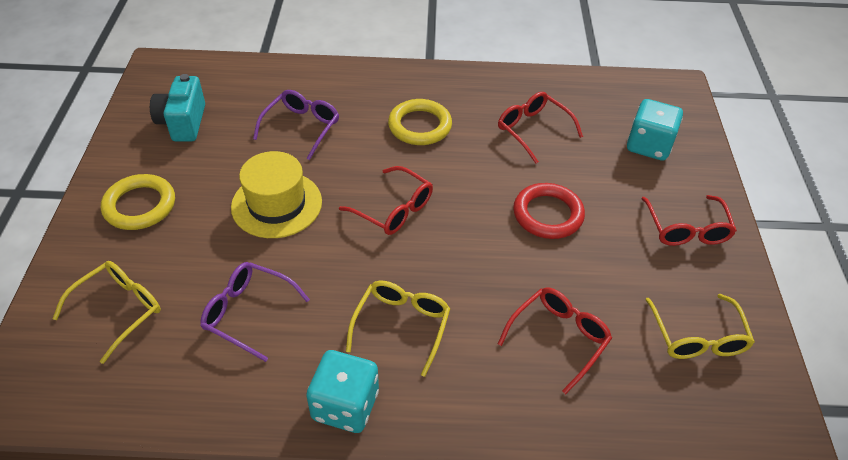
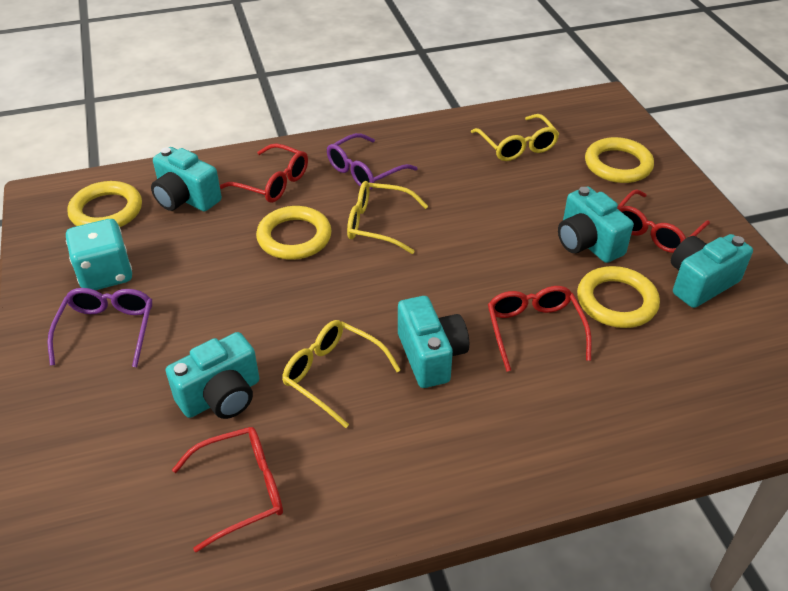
red ring: [513,183,585,239] = 1 -> none = 0
turquoise camera: [150,74,205,142] = 1 -> [151,147,222,211] [166,332,259,419] [398,296,469,388] [558,186,634,263] [671,234,753,308] = 5
turquoise dice: [306,350,379,433] [627,99,683,161] = 2 -> [66,219,132,290] = 1
yellow hat: [231,151,322,238] = 1 -> none = 0
yellow ring: [101,174,175,230] [388,99,452,145] = 2 -> [67,181,142,227] [256,206,332,260] [577,266,660,328] [585,137,654,183] = 4

